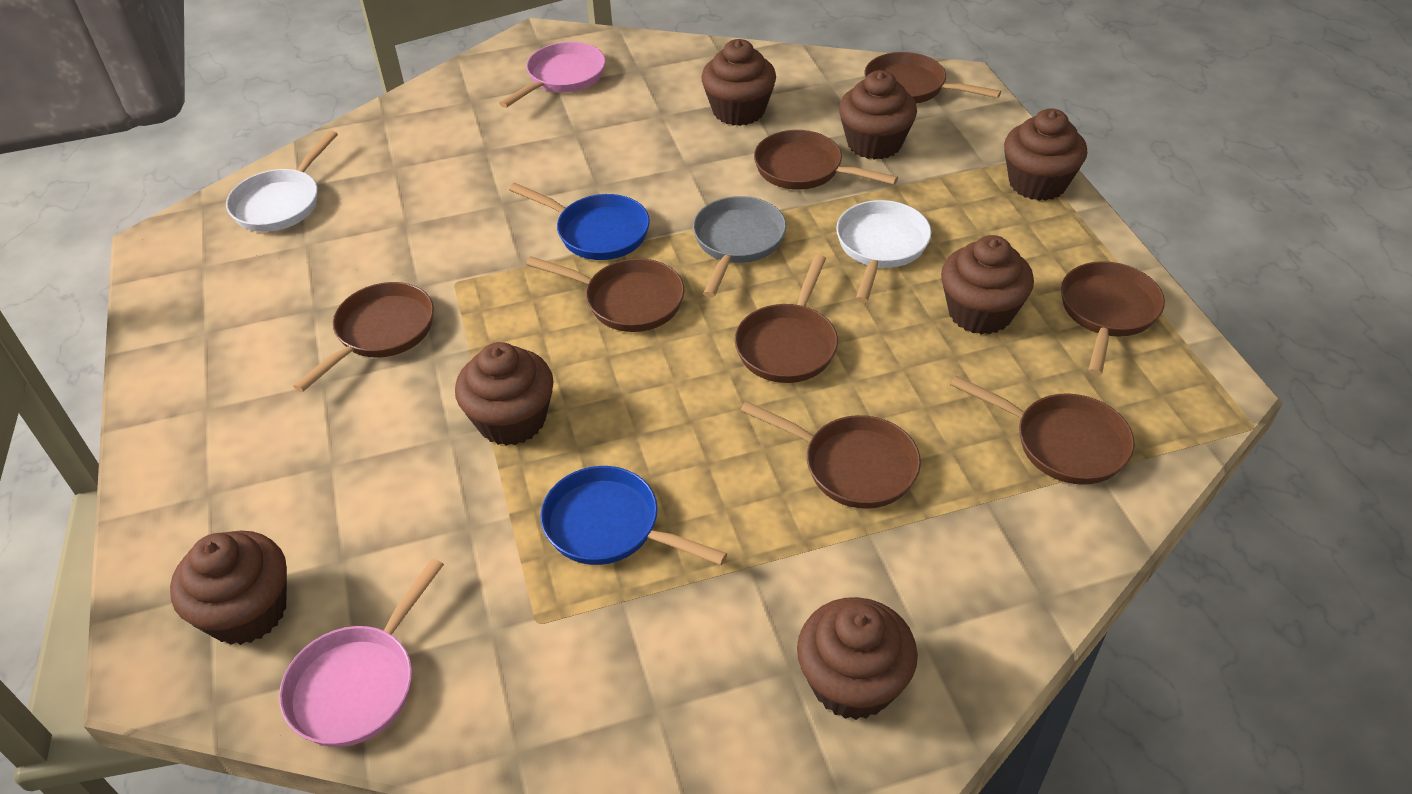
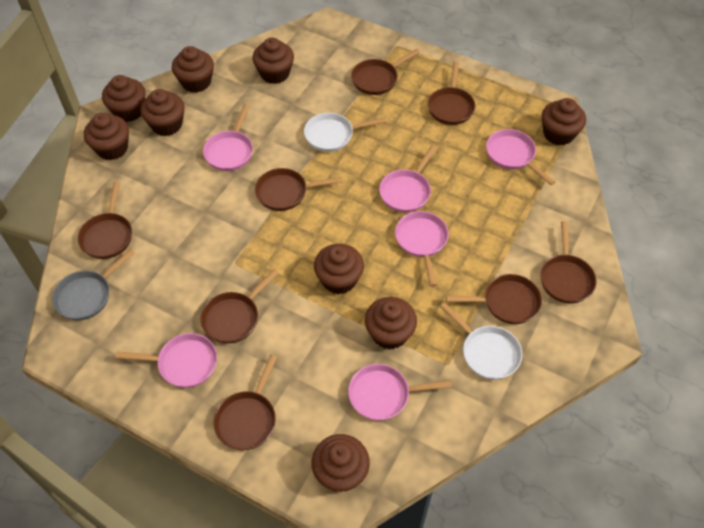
blue pan: [509,183,650,260] [540,466,727,565] = 2 -> none = 0
brown cupcake: [170,531,287,645] [455,342,554,446] [701,39,776,126] [797,597,918,720] [839,70,917,160] [941,235,1034,335] [1004,109,1087,201] = 7 -> [84,113,129,160] [102,75,145,122] [140,89,185,136] [172,46,214,93] [252,38,294,84] [311,434,370,492] [314,244,364,294] [365,297,417,349] [542,98,586,146] = 9
pink pan: [279,558,444,747] [499,42,606,108] = 2 -> [115,333,217,388] [203,104,253,171] [348,364,452,421] [379,145,436,213] [395,211,449,286] [486,129,555,185] = 6

